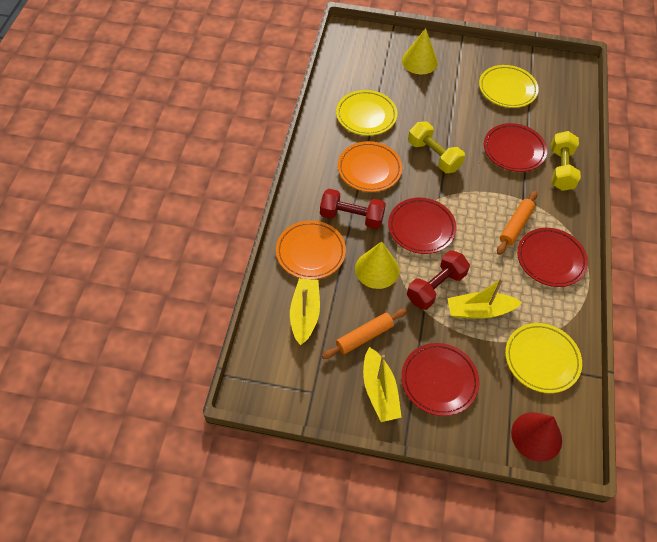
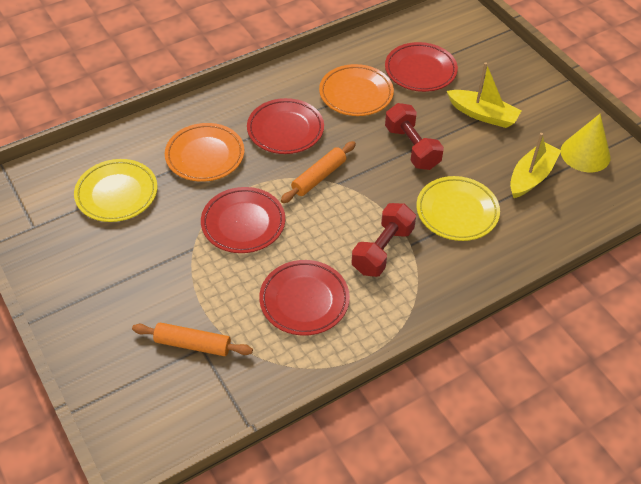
red cone: [511,412,562,462] = 1 -> none = 0
yellow boat: [290,278,320,346] [363,347,402,422] [447,278,522,319] = 3 -> [447,62,522,128] [510,133,562,198] = 2
yellow cone: [355,241,399,289] [402,28,438,74] = 2 -> [561,114,610,172] = 1
yellow dumbbell: [408,122,465,173] [551,131,581,191] = 2 -> none = 0
yellow plate: [336,90,397,136] [479,65,539,108] [505,323,582,393] = 3 -> [74,159,157,222] [416,176,500,241] = 2

